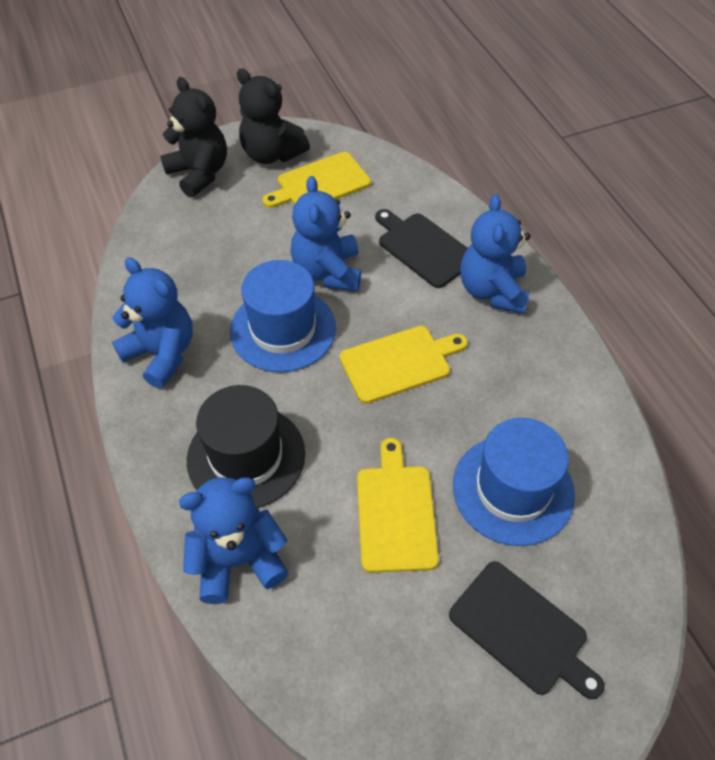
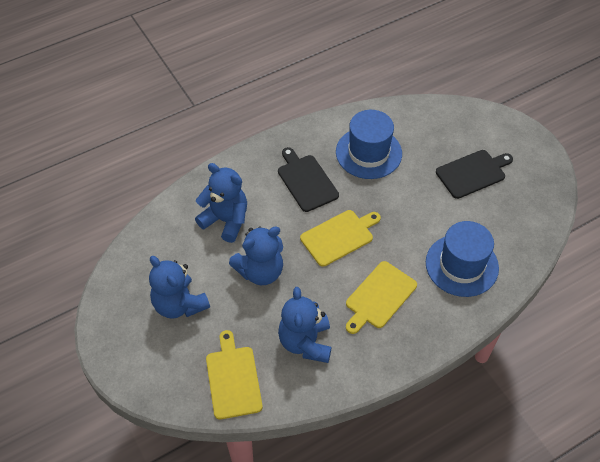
black hat: [187,385,305,508] = 1 -> none = 0
black teddy bear: [160,77,227,197] [237,68,310,164] = 2 -> none = 0

